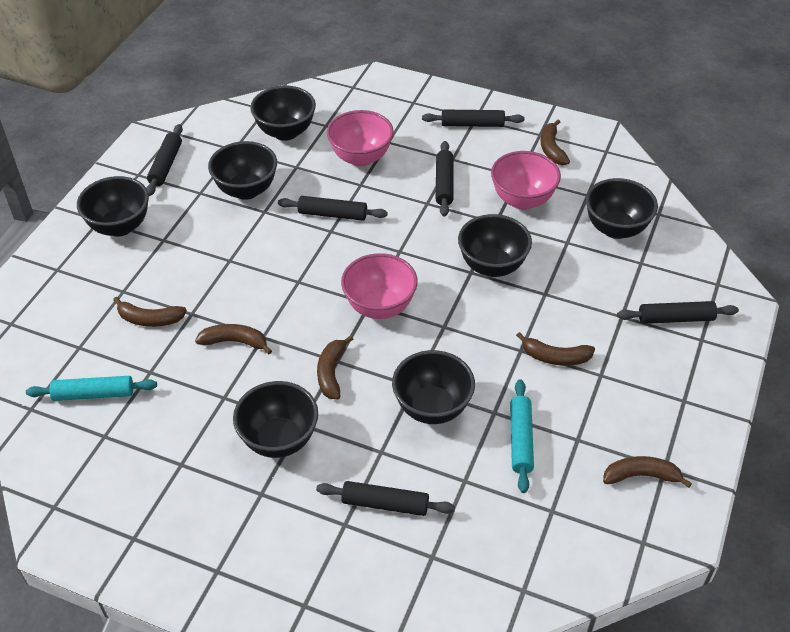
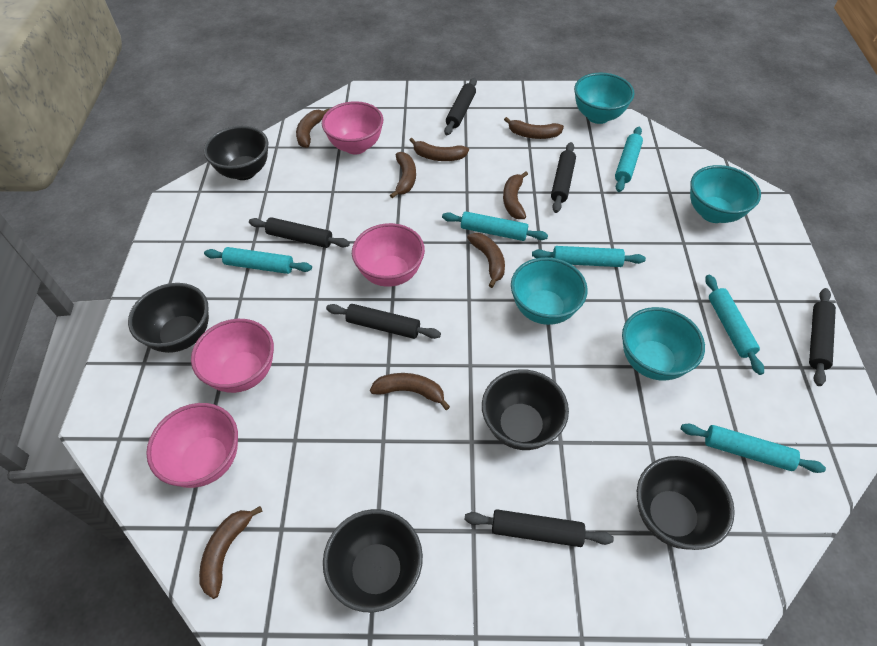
black bowl: [77,176,149,237] [208,141,277,200] [233,381,318,458] [250,86,316,141] [392,350,475,424] [458,214,532,277] [586,178,658,239] = 7 -> [128,283,209,353] [204,126,269,180] [323,509,423,613] [482,369,569,450] [637,456,735,550] = 5
brown banana: [113,297,187,327] [195,324,272,354] [317,335,353,399] [516,332,595,366] [541,120,570,165] [603,456,692,488] = 6 -> [199,506,263,599] [296,109,329,148] [370,373,450,410] [390,152,416,198] [409,138,469,161] [467,233,505,288] [503,171,528,219] [504,117,564,139] = 8
pink bowl: [327,110,394,167] [341,253,418,319] [491,151,561,210] = 3 -> [146,403,238,488] [191,319,274,393] [322,101,383,154] [352,223,425,287] = 4
turquoise bowl: none = 0 -> [511,257,588,325] [574,73,635,124] [622,307,705,381] [690,165,761,223] = 4
turquoise rolling pin: [26,376,157,401] [510,380,534,493] = 2 -> [204,247,312,274] [442,211,548,241] [532,246,646,267] [615,127,643,192] [681,424,826,473] [705,275,764,375] = 6

